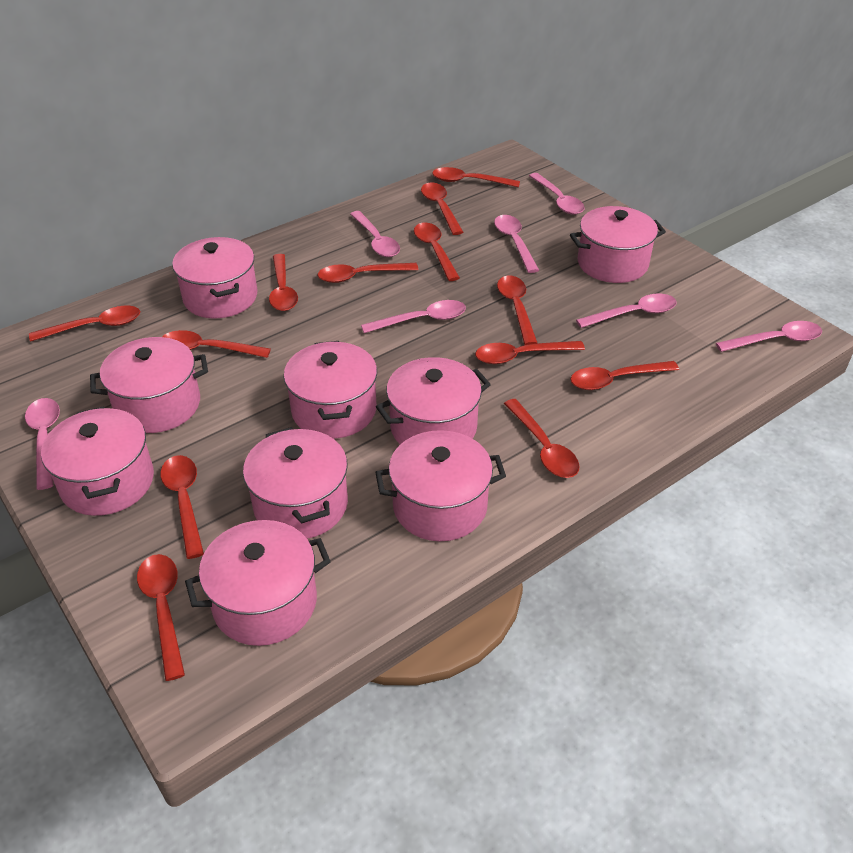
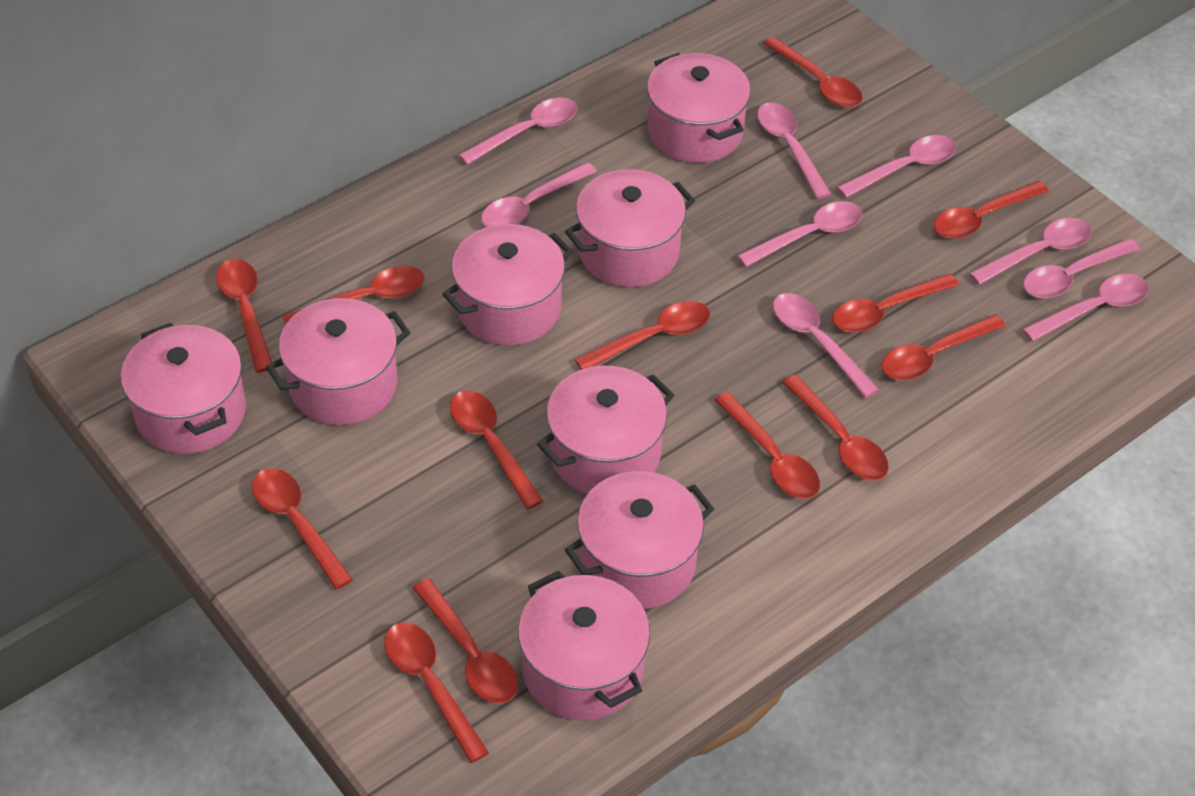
pink pot: [41,406,154,516] [90,337,208,433] [172,237,257,319] [185,520,331,646] [243,427,348,539] [284,341,377,439] [375,430,506,541] [376,357,491,444] [570,206,666,283] = 9 -> [121,323,246,454] [266,298,411,425] [442,224,573,346] [518,571,650,720] [537,366,674,494] [565,169,695,287] [565,471,714,609] [647,53,751,163] = 8
pink spoon: [25,398,60,490] [350,211,400,257] [361,300,466,333] [494,215,539,273] [529,173,585,215] [576,294,677,328] [716,321,822,352] = 7 -> [459,98,577,165] [481,162,597,227] [737,201,863,267] [757,102,832,200] [773,293,879,398] [837,135,956,198] [969,218,1091,285] [1022,274,1149,342] [1023,238,1140,298] = 9

